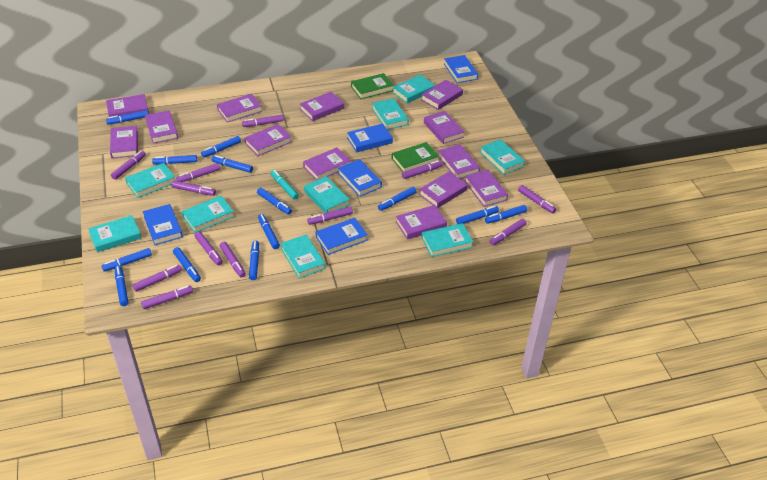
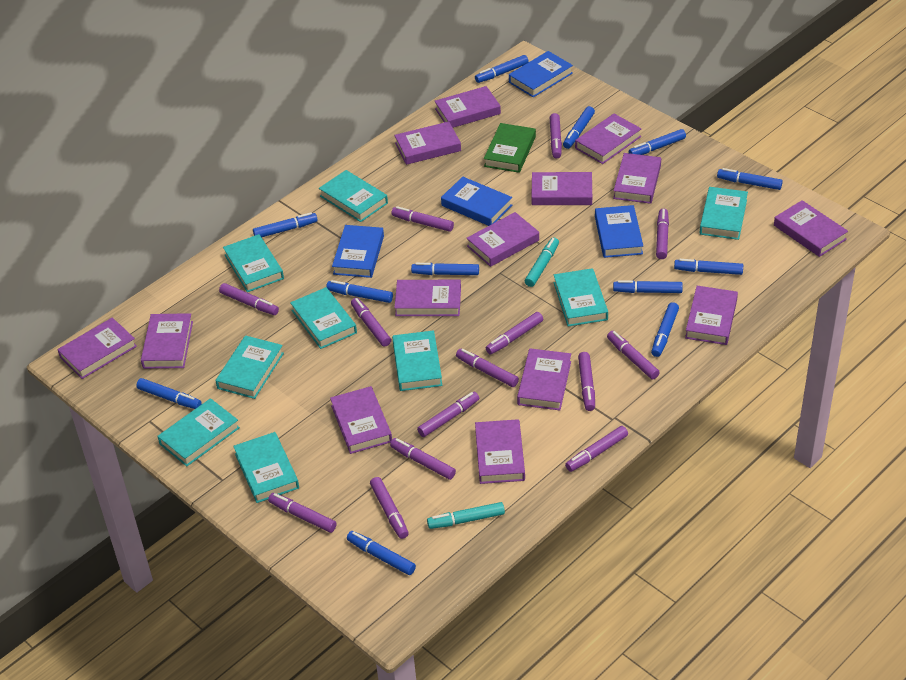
blue book: [143,204,183,245] [316,218,368,255] [338,159,382,197] [347,124,393,152] [444,55,478,83] = 5 -> [332,225,384,278] [441,177,512,226] [509,51,573,97] [595,205,643,258] = 4
blue marker: [102,248,152,271] [106,110,149,124] [115,266,129,306] [152,155,197,165] [173,247,201,282] [201,136,241,157] [212,155,253,173] [249,240,259,280] [257,188,292,215] [258,214,280,249] [378,187,417,211] [456,206,499,224] [485,205,527,224] = 13 -> [136,378,202,409] [253,212,318,237] [326,280,393,303] [347,531,416,575] [411,263,479,275] [475,55,529,83] [563,106,595,149] [613,280,683,293] [629,129,686,155] [651,302,679,357] [674,259,743,275] [717,168,783,190] = 12
green book: [351,73,394,99] [392,142,439,172] = 2 -> [484,123,536,173] = 1
purple book: [106,94,149,117] [110,126,138,159] [145,110,178,144] [217,94,262,123] [244,124,292,156] [300,92,344,121] [303,147,351,180] [396,205,447,240] [419,172,468,208] [421,80,463,110] [424,111,464,144] [438,144,480,179] [464,169,508,207] = 13 -> [57,318,137,379] [141,313,193,369] [330,386,392,454] [394,122,461,165] [394,280,461,316] [435,86,501,128] [466,212,539,267] [475,419,525,484] [517,348,571,410] [531,172,592,205] [575,114,642,164] [613,153,661,204] [685,286,738,345] [774,200,848,257] = 14
purple marker: [111,151,146,180] [133,265,182,292] [141,286,193,309] [172,180,216,196] [176,163,220,182] [194,231,223,265] [220,242,246,278] [242,115,284,127] [307,207,353,225] [402,160,442,179] [490,219,526,245] [518,185,556,213] = 12 -> [219,283,279,315] [268,493,337,533] [351,298,391,347] [370,477,409,539] [390,438,456,480] [391,206,454,232] [417,392,479,437] [456,349,519,387] [486,312,543,354] [550,113,562,158] [565,426,628,472] [578,352,595,411] [607,331,660,379] [656,209,669,259] = 14
turquoise marker: [271,170,299,200] = 1 -> [427,502,505,529] [525,237,559,287] = 2

